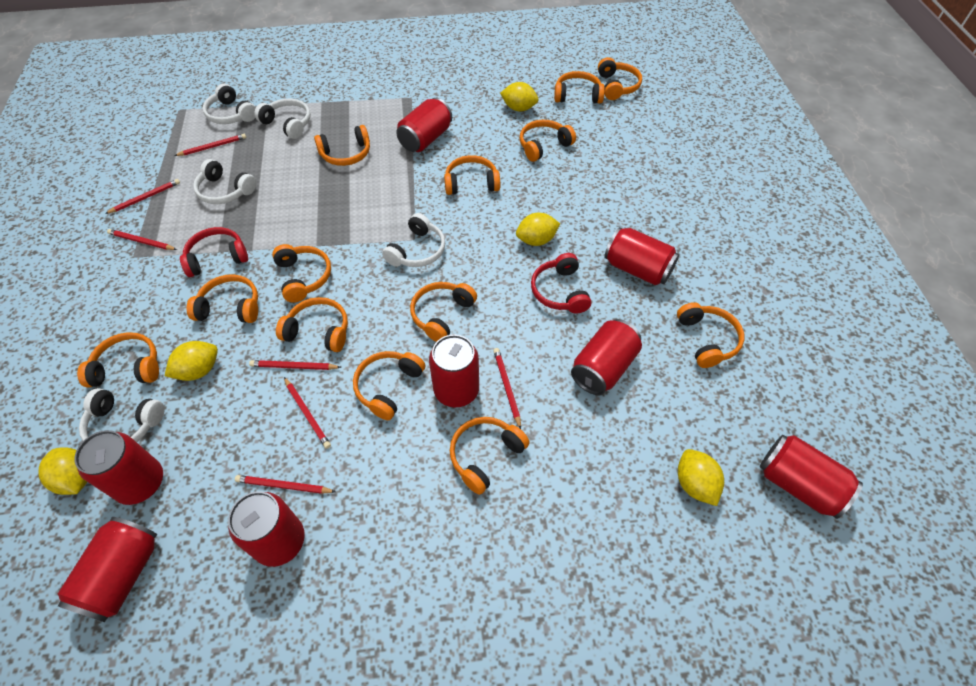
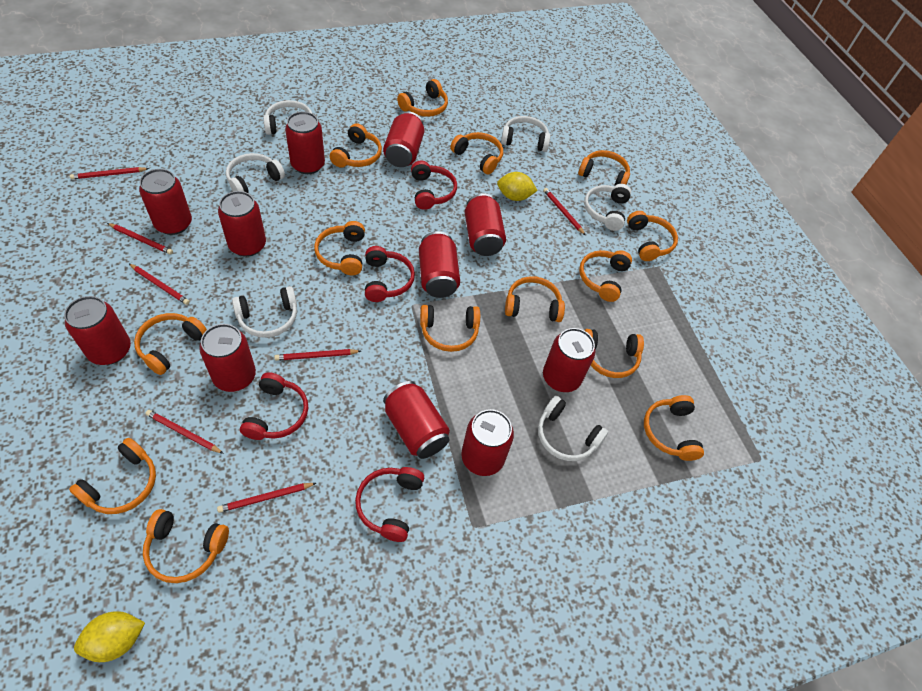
orange headphones: [77,332,159,388] [187,274,258,323] [272,244,331,303] [276,297,348,352] [314,125,370,166] [353,351,425,420] [410,282,477,342] [444,155,500,195] [450,417,530,495] [520,120,576,162] [554,71,605,104] [598,57,642,100] [677,302,744,368] = 13 -> [69,438,156,514] [134,313,207,375] [143,509,229,583] [314,221,365,275] [330,123,382,168] [397,79,448,117] [420,305,480,352] [450,132,503,175] [505,276,565,322] [578,150,630,186] [579,250,632,302] [584,329,644,378] [627,211,678,261] [644,395,704,461] = 14
red can: [58,517,157,622] [74,430,163,505] [228,491,305,567] [396,98,452,152] [429,335,479,407] [571,319,642,395] [604,227,679,285] [760,435,863,519] = 8 -> [64,296,131,365] [139,169,192,235] [199,324,256,392] [218,191,266,257] [285,112,325,174] [383,111,424,167] [383,381,450,459] [419,231,460,298] [461,409,514,476] [465,193,506,256] [543,328,595,392] = 11
red headphones: [180,227,248,277] [531,253,591,314] = 2 -> [240,372,308,440] [355,467,424,542] [365,246,415,302] [411,161,457,210] = 4
white headphones: [79,388,164,442] [193,159,256,204] [202,84,256,124] [255,99,311,139] [382,213,445,267] = 5 -> [226,153,285,193] [232,286,297,338] [263,100,313,135] [501,116,551,152] [538,396,608,461] [584,184,631,231] = 6
yellow lemon: [38,447,87,495] [165,341,218,381] [500,82,538,112] [516,213,560,246] [678,449,724,506] = 5 -> [74,611,145,662] [497,172,538,201] = 2

